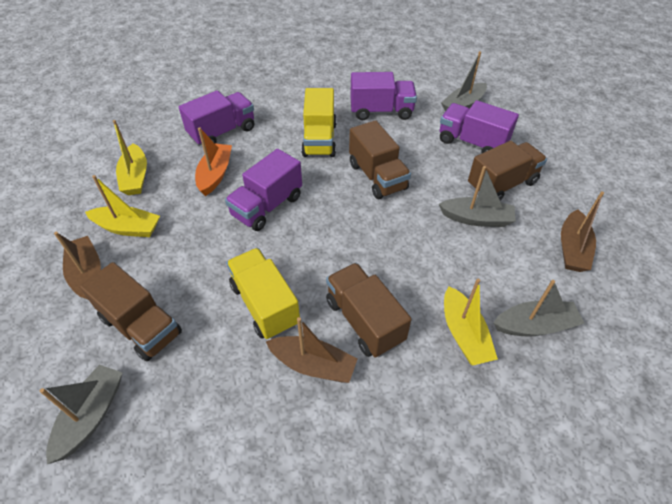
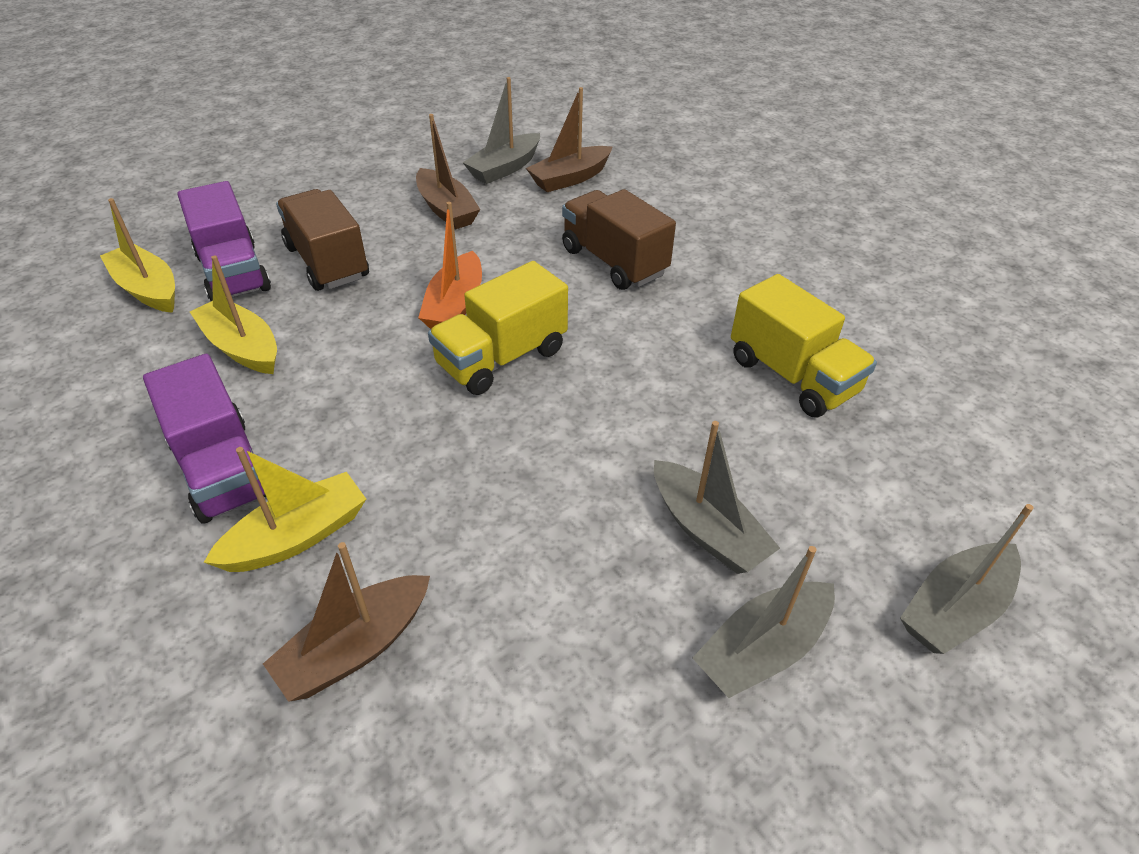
brown truck: [80,262,182,361] [326,263,412,358] [349,120,411,199] [468,141,547,200] = 4 -> [276,189,369,291] [562,189,676,290] = 2
purple truck: [179,90,254,146] [225,149,302,231] [350,72,417,120] [440,100,519,153] = 4 -> [143,354,266,524] [178,181,271,301] = 2

